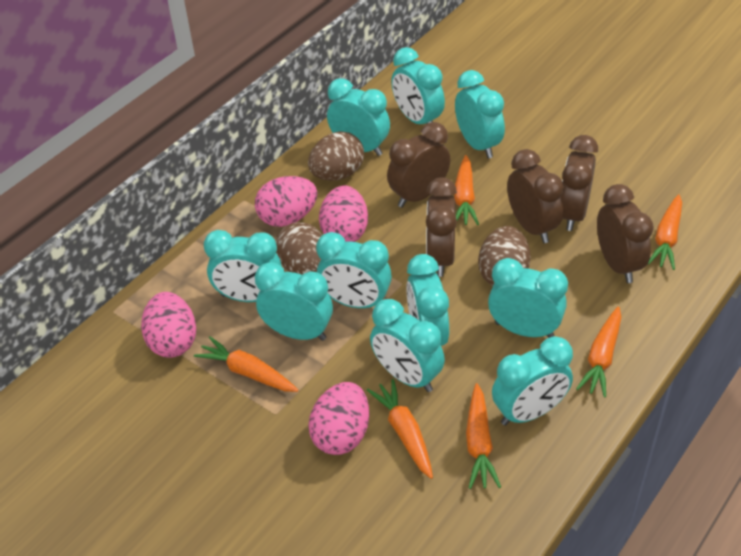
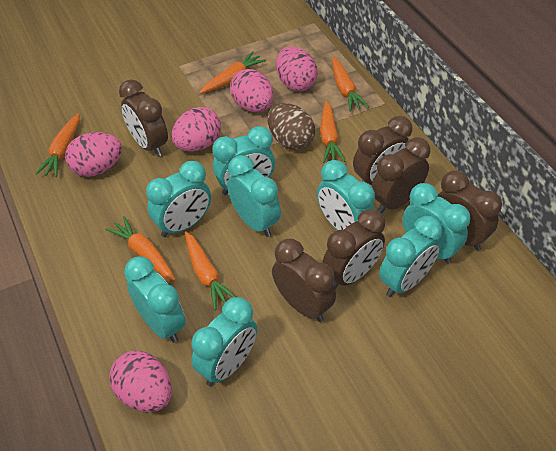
brown clock: [387,122,450,208] [426,177,457,277] [507,149,564,243] [561,135,598,231] [597,184,654,283] = 5 -> [119,79,168,157] [272,239,336,322] [322,209,385,289] [353,116,412,185] [371,137,430,214] [437,170,502,251] = 6
brown egg: [276,222,322,275] [308,131,364,181] [478,226,531,286] = 3 -> [268,103,315,150] = 1
pink egg: [141,292,196,358] [255,176,318,227] [308,382,369,455] [319,185,368,242] = 4 -> [65,132,122,177] [109,351,172,412] [171,107,221,152] [230,69,274,112] [276,46,317,91] = 5
turquoise clock: [204,230,282,302] [255,262,333,341] [316,232,392,308] [327,78,390,156] [370,299,445,392] [391,47,445,124] [406,254,449,346] [455,70,505,159] [488,258,568,338] [492,336,573,426] = 10 -> [124,257,186,343] [146,161,211,237] [191,297,257,386] [212,126,275,195] [227,155,281,237] [317,160,375,230] [379,216,442,297] [403,183,470,264] = 8

